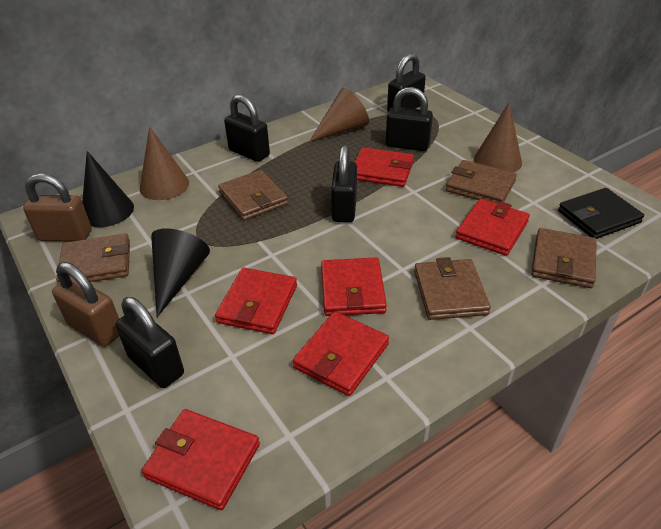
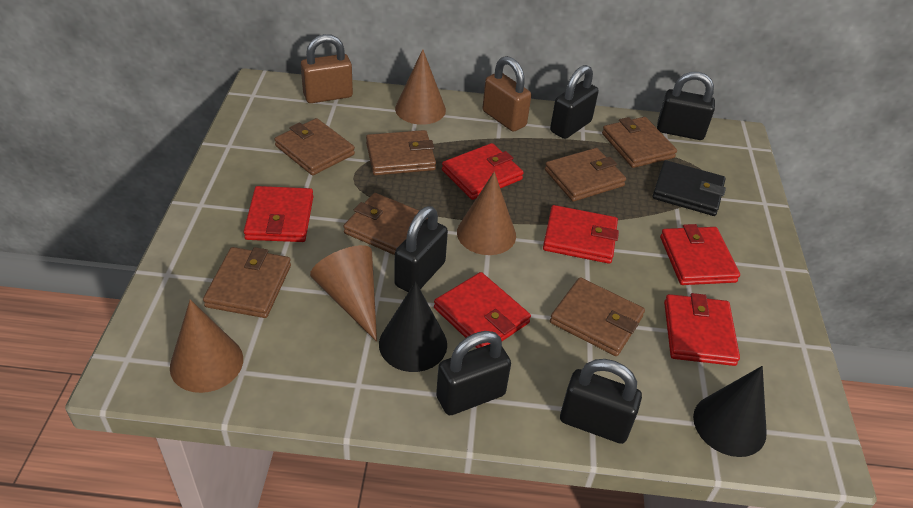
brown cone: [140,127,189,200] [309,88,369,142] [474,102,522,172] = 3 -> [170,299,243,393] [310,245,377,342] [395,49,446,125] [457,172,516,255] = 4
brown wallet: [56,233,130,284] [218,170,288,221] [414,257,491,320] [446,160,517,204] [531,228,597,288] = 5 -> [203,247,291,318] [274,118,355,176] [344,193,428,255] [366,130,436,175] [545,148,626,202] [550,277,645,356] [602,117,677,168] = 7

